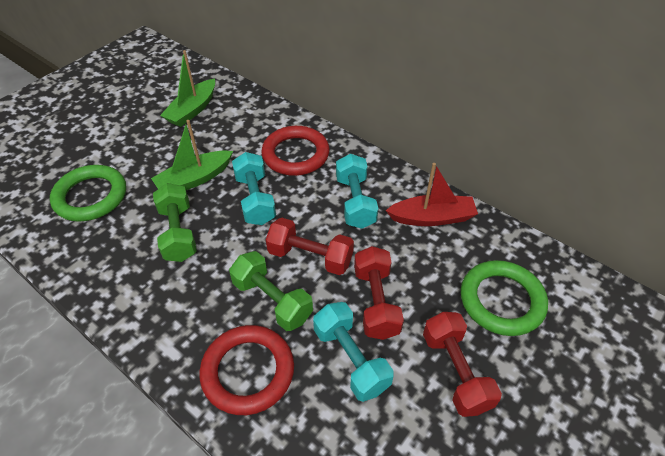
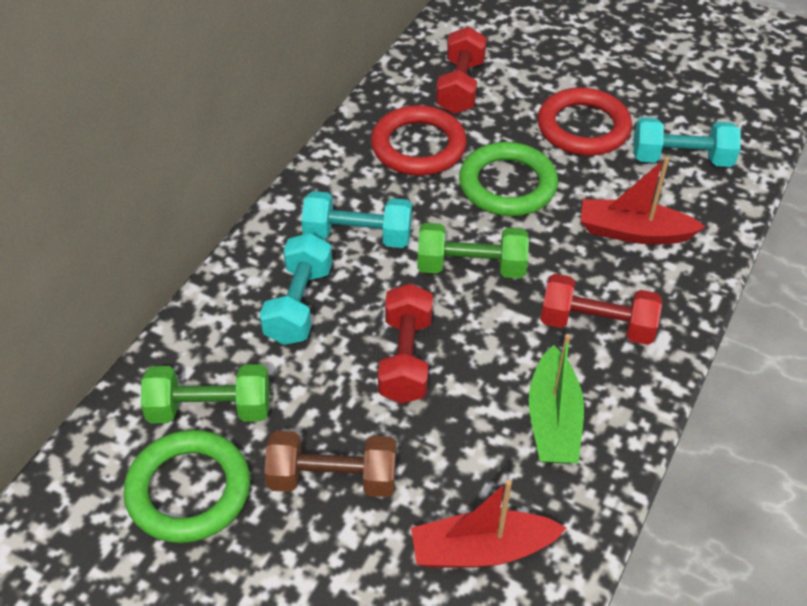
brown dumbbell: none = 0 -> [264,431,396,497] = 1
green boat: [151,120,233,190] [160,50,215,127] = 2 -> [529,334,584,464] = 1
red boat: [386,163,478,226] = 1 -> [411,480,566,568] [581,157,706,245] = 2

